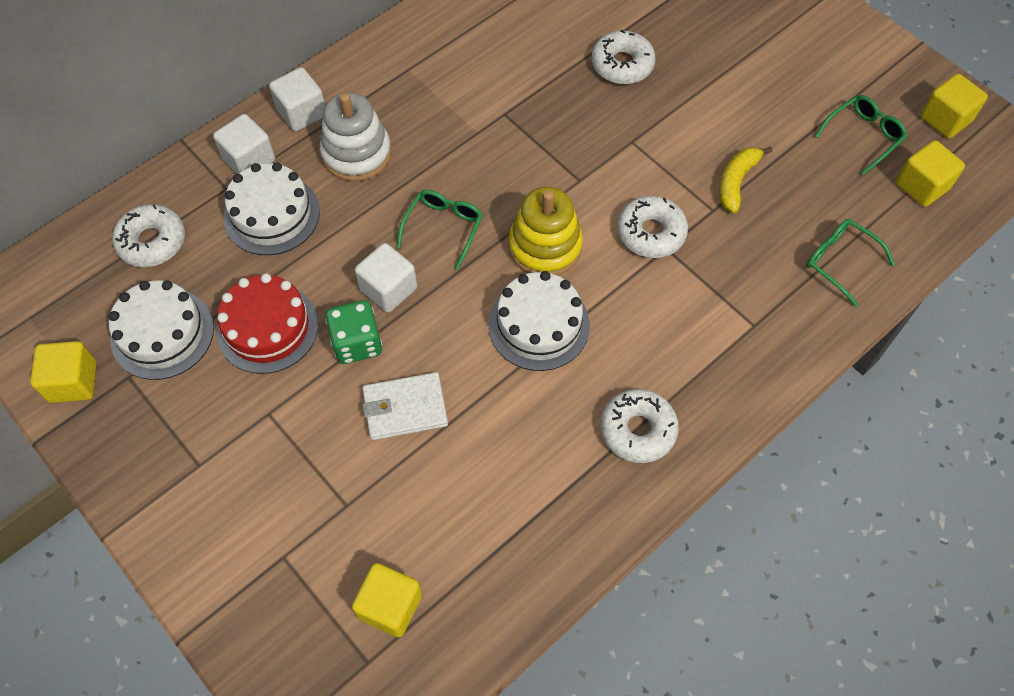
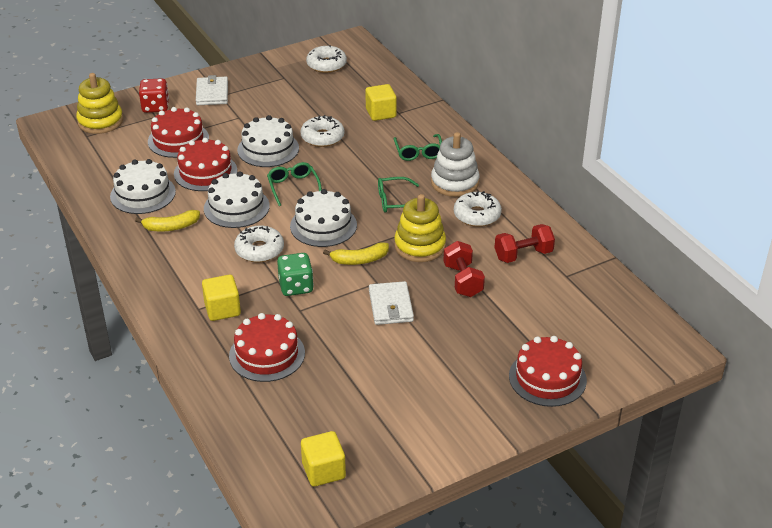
red cake: [216,273,319,374] = 1 -> [148,107,209,158] [174,138,237,191] [229,313,305,382] [509,336,587,407] = 4
red dice: none = 0 -> [139,78,169,113] = 1
red dumbbell: none = 0 -> [443,241,485,297] [495,224,555,263] = 2
white cake: [108,280,214,380] [223,162,320,255] [489,271,590,371] = 3 -> [110,159,176,214] [204,171,270,228] [237,115,299,167] [290,189,357,247] = 4
white cube: [213,114,275,174] [269,67,325,132] [355,243,417,313] = 3 -> none = 0
white wallet: [362,372,448,440] = 1 -> [196,75,228,105] [369,281,414,325] = 2
yellow banana: [719,146,772,213] = 1 -> [135,210,200,232] [323,242,389,265] = 2
yellow cube: [30,341,97,403] [352,563,422,637] [896,140,965,207] [921,74,988,138] = 4 -> [202,275,241,321] [301,431,346,487] [366,84,397,121] = 3
yellow stacking toy: [509,187,583,276] = 1 -> [76,73,123,134] [394,194,446,262] = 2

